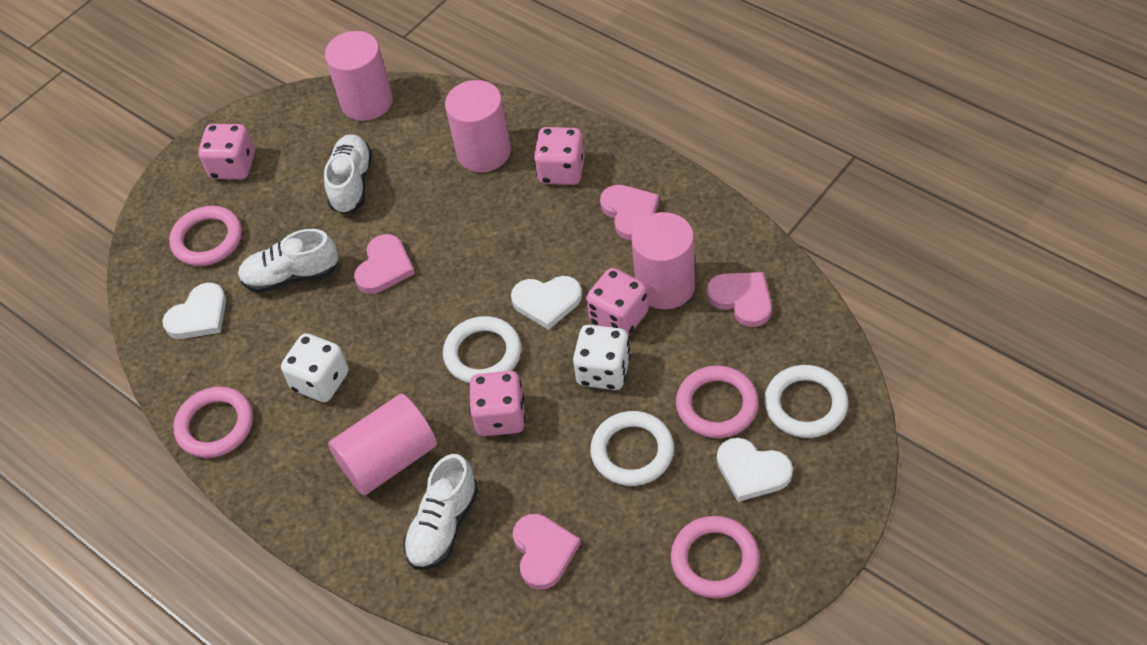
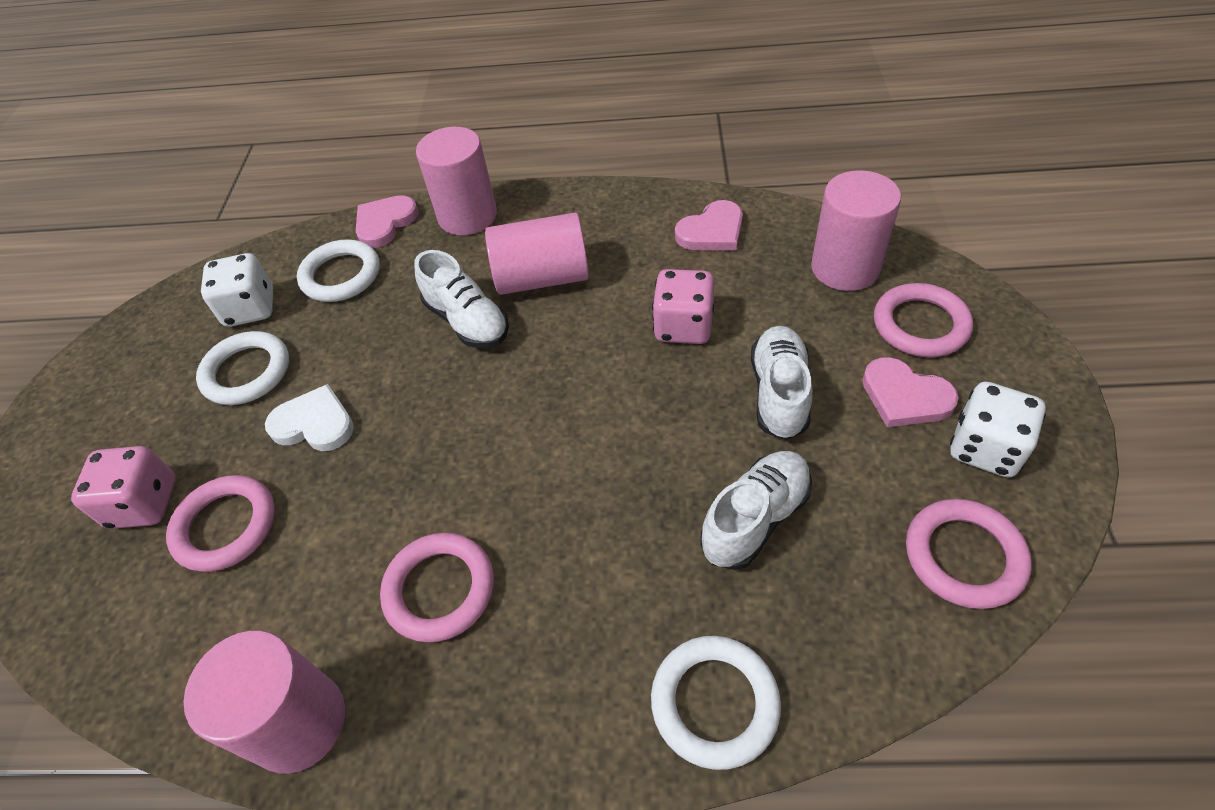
pink dice: [198,124,255,180] [469,371,525,436] [533,127,585,185] [586,268,649,336] = 4 -> [71,446,176,529] [652,269,714,344] = 2
pink heart: [354,234,415,294] [513,514,581,590] [600,185,659,240] [707,272,772,327] = 4 -> [356,195,419,248] [675,200,743,250] [862,357,959,427] = 3
white heart: [163,283,226,339] [511,276,582,330] [717,438,793,502] = 3 -> [265,384,354,451] = 1

